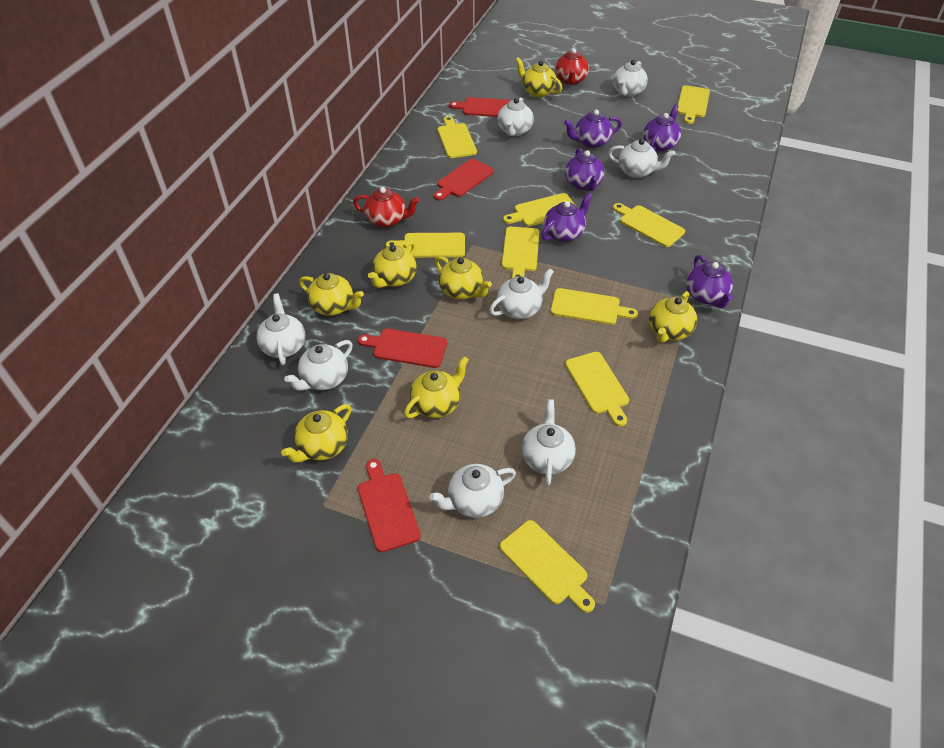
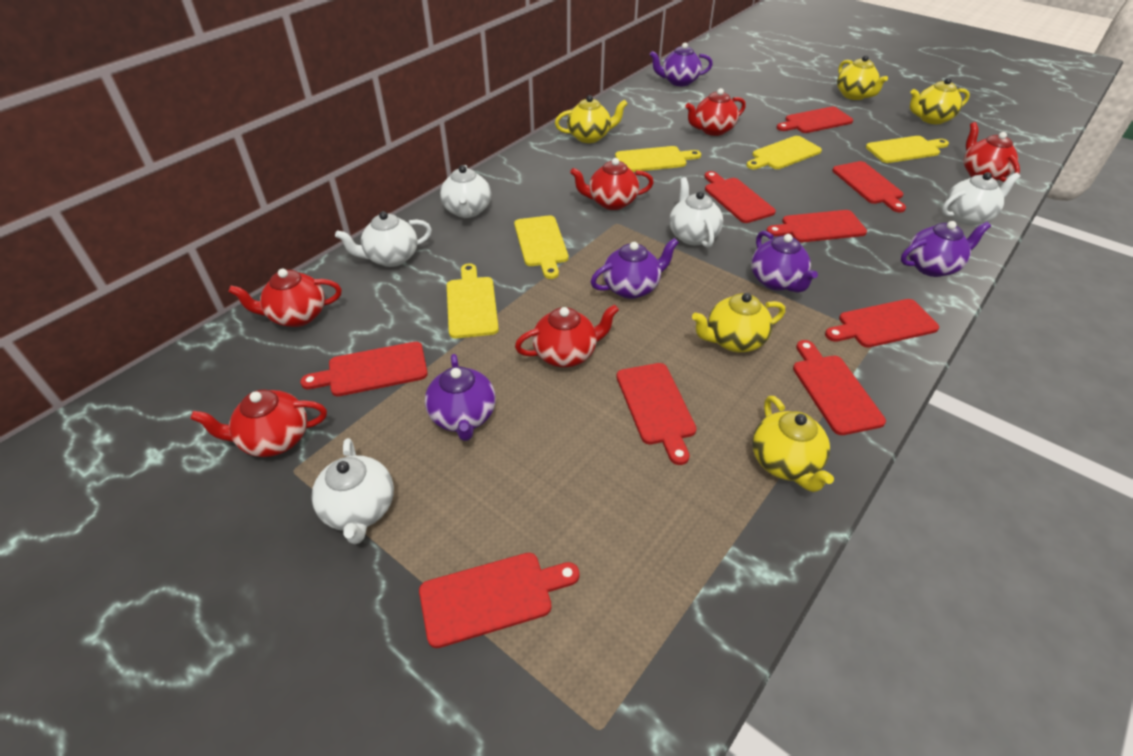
red cutting board: [358,329,447,368] [358,459,421,552] [434,159,494,201] [449,97,511,117] = 4 -> [300,342,428,396] [419,553,580,648] [616,363,697,465] [704,171,776,223] [767,210,867,242] [777,107,853,133] [793,340,886,435] [825,299,939,348] [832,161,906,213] = 9
red teapot: [353,187,420,228] [555,48,589,85] = 2 -> [190,389,327,457] [228,269,341,327] [515,304,619,367] [570,158,654,210] [686,88,746,136] [964,122,1020,182] = 6
white teapot: [256,294,305,365] [284,340,353,391] [429,464,516,518] [489,268,554,319] [497,97,534,136] [522,399,576,486] [608,139,675,178] [613,60,648,97] = 8 -> [312,438,394,544] [335,211,432,267] [440,165,491,218] [669,177,723,248] [942,172,1020,225] = 5
yellow cutting board: [386,233,465,258] [438,116,477,158] [500,520,595,613] [502,227,539,278] [503,193,576,226] [551,288,638,325] [565,352,629,426] [613,203,685,247] [677,85,710,124] = 9 -> [447,263,499,338] [514,215,568,279] [615,146,701,172] [746,136,822,169] [866,136,949,163] = 5
yellow teapot: [281,404,351,463] [299,273,364,316] [368,241,417,288] [404,356,469,418] [435,256,492,299] [515,57,562,98] [649,291,697,343] = 7 -> [555,95,628,143] [692,293,785,352] [752,396,834,492] [837,55,888,100] [910,78,970,124] = 5

